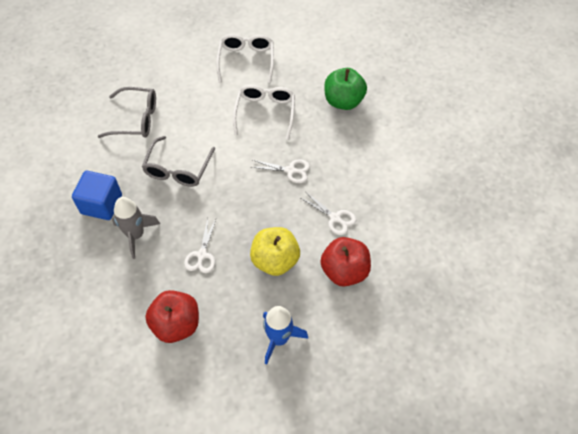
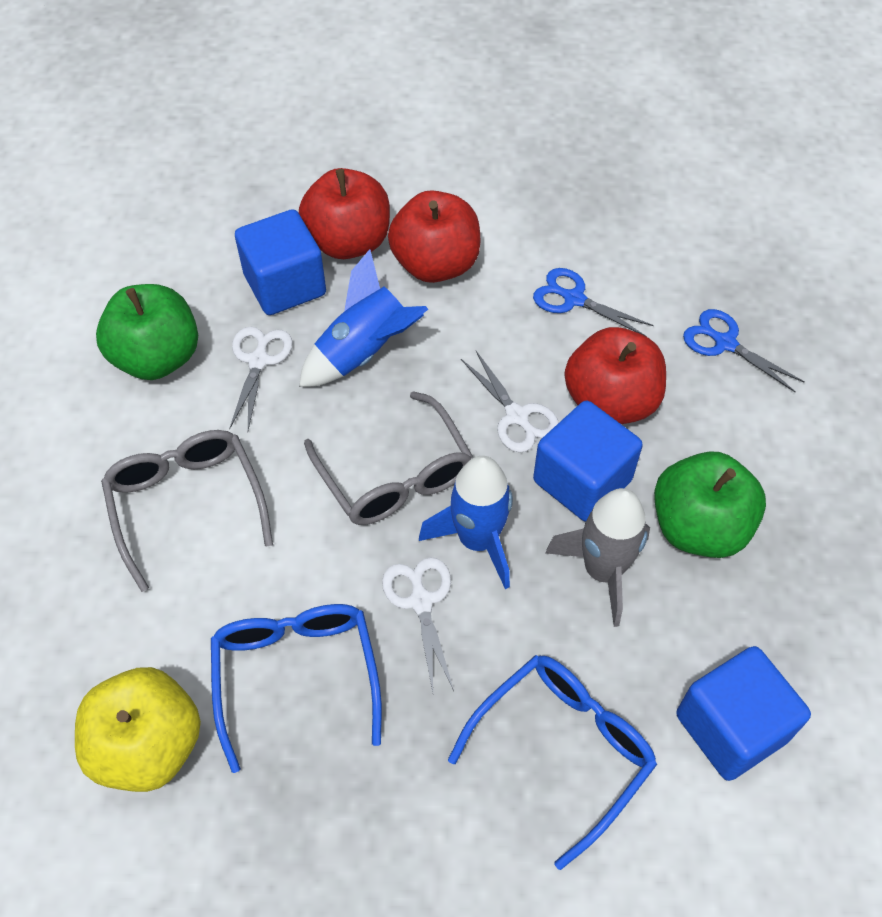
blue cube: [72,171,122,220] = 1 -> [235,209,326,315] [533,401,643,522] [676,646,811,781] = 3
blue glasses: none = 0 -> [211,604,382,773] [448,655,657,870] = 2
blue rocket: [263,306,308,365] = 1 -> [299,249,428,387] [419,456,513,589] = 2
blue scissors: none = 0 -> [533,268,654,336] [683,309,805,393] = 2
green apple: [324,68,367,110] = 1 -> [96,284,198,380] [654,452,766,558] = 2
red apple: [145,290,199,343] [320,237,371,287] = 2 -> [299,168,390,259] [388,190,480,283] [564,327,666,424] = 3
white glasses: [216,34,274,83] [233,85,295,140] = 2 -> none = 0

